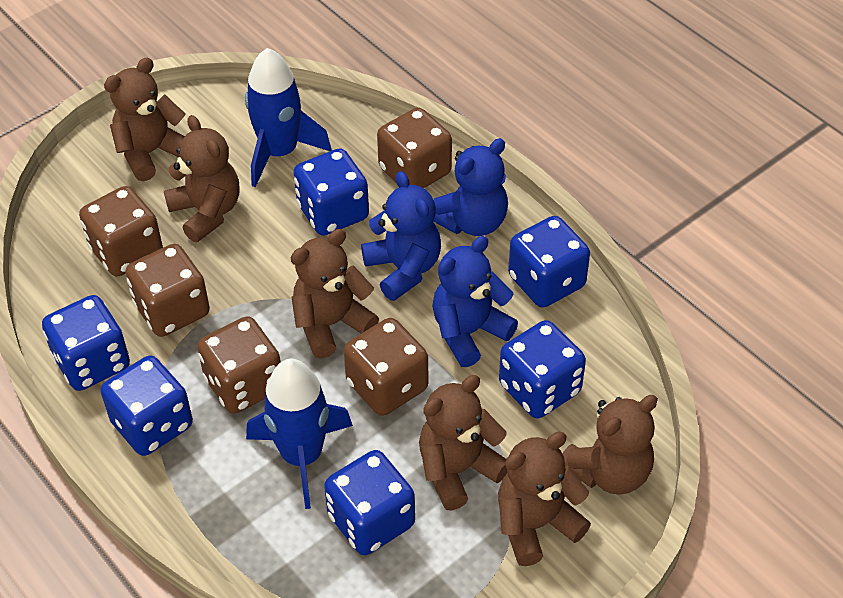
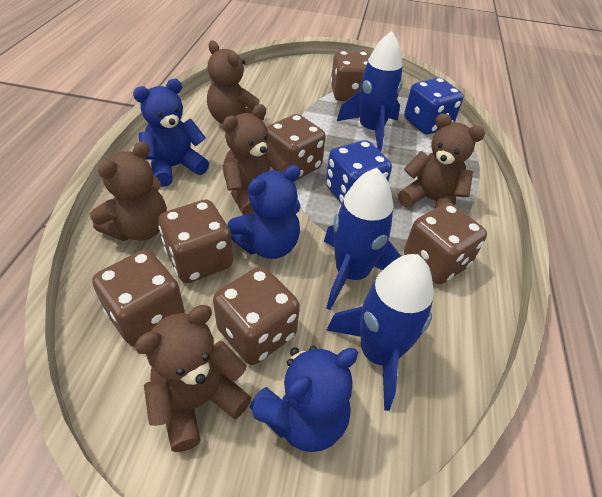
blue dice: [42,295,130,391] [101,355,193,456] [293,148,369,236] [324,450,415,555] [499,320,586,419] [508,216,590,308] = 6 -> [326,140,392,204] [404,78,464,134] = 2
blue rocket: [245,48,331,187] [246,359,353,509] = 2 -> [324,168,401,310] [327,254,434,411] [337,31,403,152] = 3
brown dice: [79,186,163,277] [126,244,210,337] [197,316,281,414] [344,318,428,416] [377,108,452,188] = 5 -> [92,249,185,347] [158,199,233,283] [213,266,300,365] [267,114,326,180] [331,51,371,101] [404,203,487,284] = 6
brown teddy bear: [104,58,185,181] [164,115,240,242] [291,229,379,359] [419,375,507,510] [498,431,591,566] [562,395,658,495] = 6 -> [90,141,167,241] [134,305,252,452] [207,40,264,124] [222,104,286,215] [398,113,485,208] = 5

